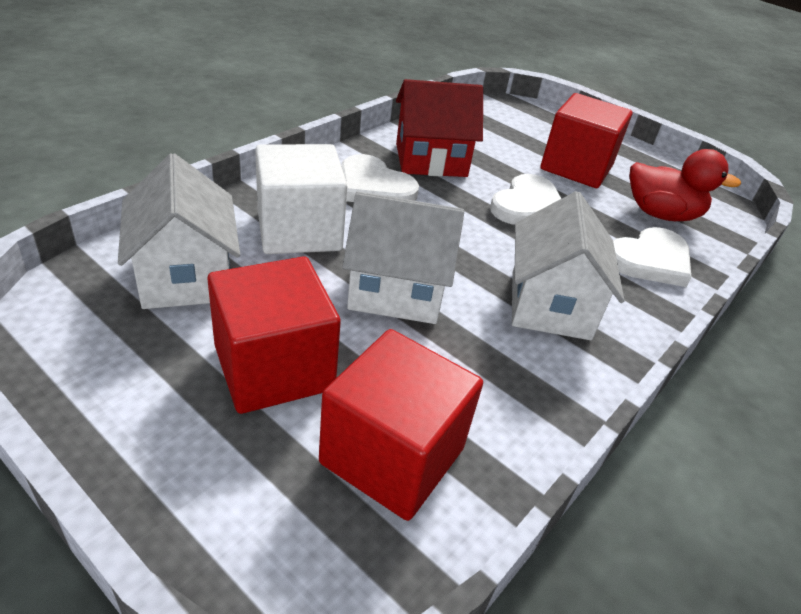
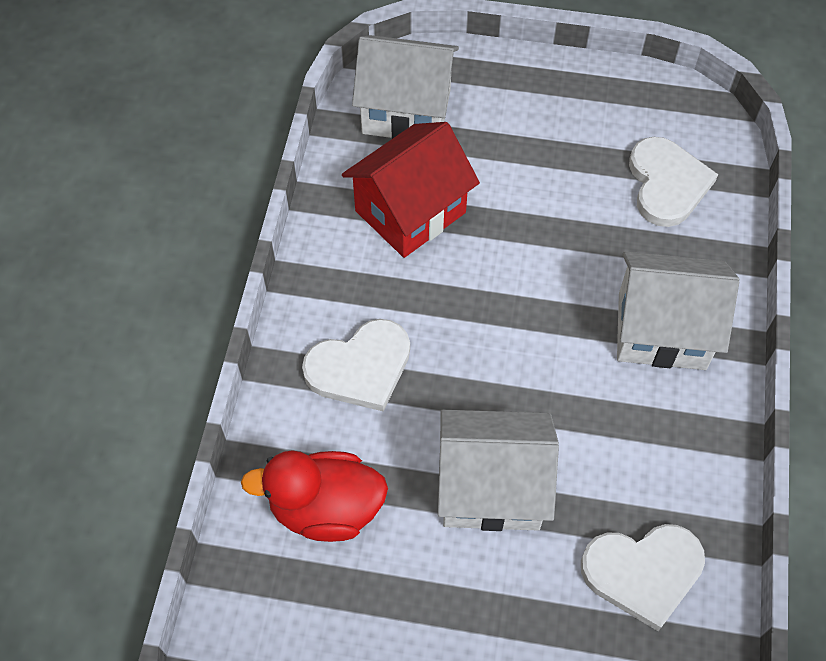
red cube: [207,256,341,414] [319,329,483,521] [540,93,633,188] = 3 -> none = 0
white cube: [255,144,347,254] = 1 -> none = 0

